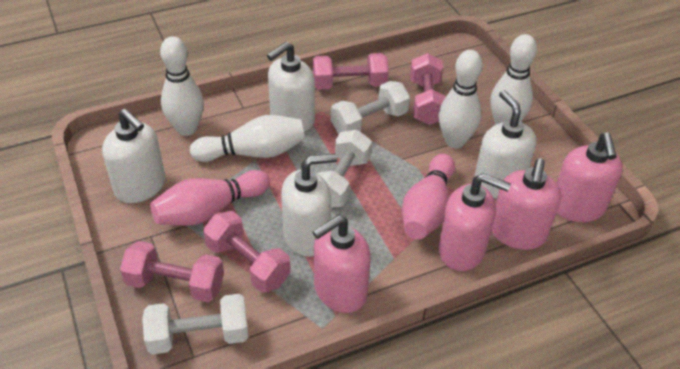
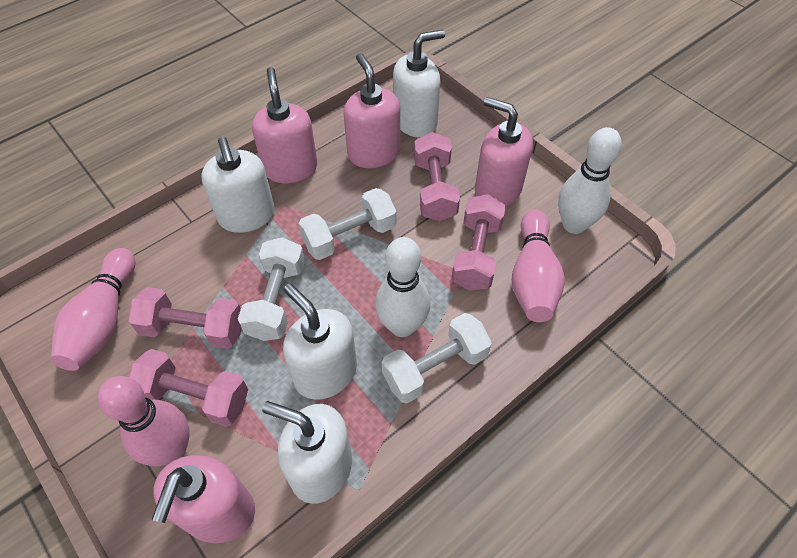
pink bowling pin: [150,170,270,226] [402,154,455,240] = 2 -> [51,248,135,371] [97,376,190,466] [512,210,565,322] = 3
white bowling pin: [160,36,204,136] [190,115,305,162] [438,50,483,148] [490,34,537,125] = 4 -> [375,237,430,337] [558,127,622,234] = 2

